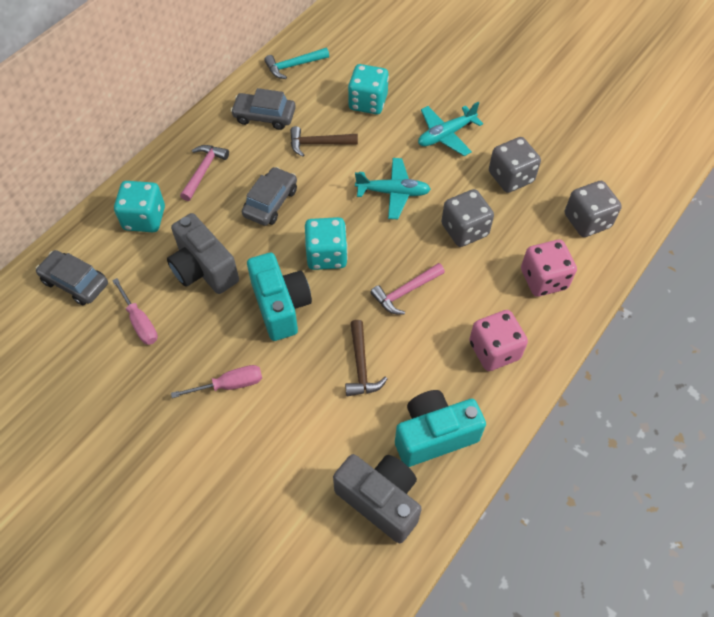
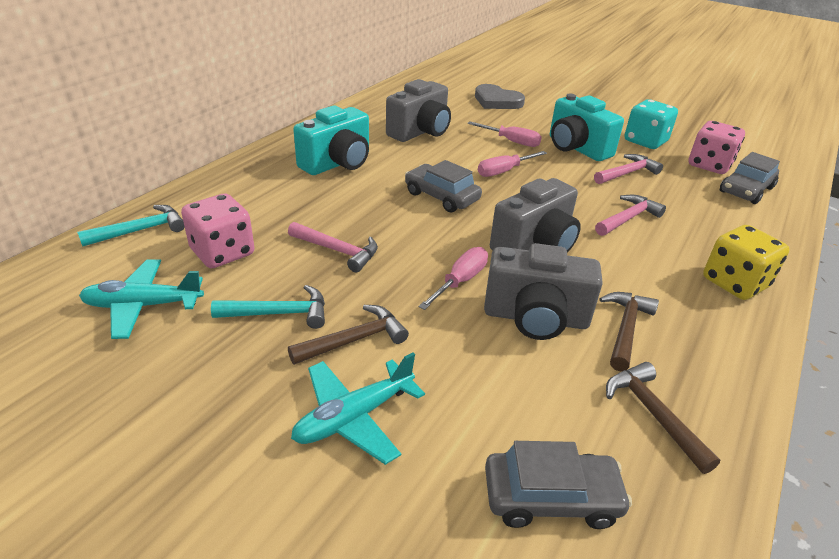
brown hammer: [290,126,358,157] [345,320,387,396] = 2 -> [288,305,409,365] [599,292,659,371] [606,362,720,474] = 3
grey camera: [167,213,239,294] [333,454,422,543] = 2 -> [386,79,451,142] [484,243,603,340] [490,178,581,253] = 3
grey dice: [441,189,494,247] [489,137,541,193] [565,181,622,237] = 3 -> none = 0
grey heart: none = 0 -> [475,84,525,109] = 1
pink hammer: [180,145,229,201] [370,263,445,315] = 2 -> [288,222,378,272] [594,154,663,184] [595,195,666,236] = 3
pink screwdriver: [112,278,158,345] [171,365,262,398] = 2 -> [418,247,488,310] [467,121,542,147] [478,151,547,177] = 3
turquoise dice: [114,181,165,232] [305,217,348,270] [348,64,389,114] = 3 -> [624,99,678,149] = 1
turquoise hammer: [264,48,329,79] = 1 -> [77,205,185,246] [211,285,325,329] = 2
yellow dice: none = 0 -> [703,225,790,300] = 1

